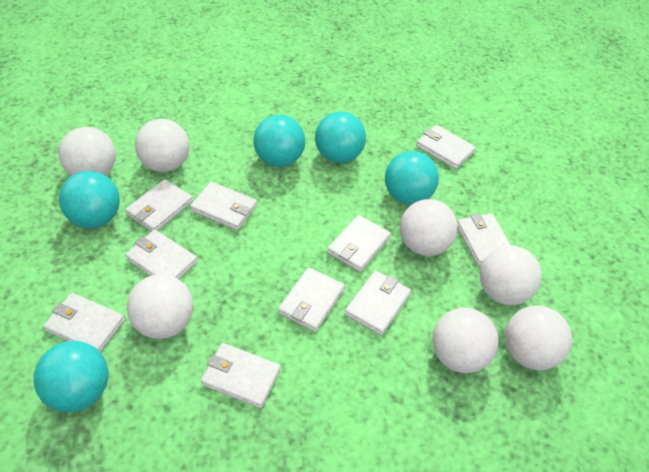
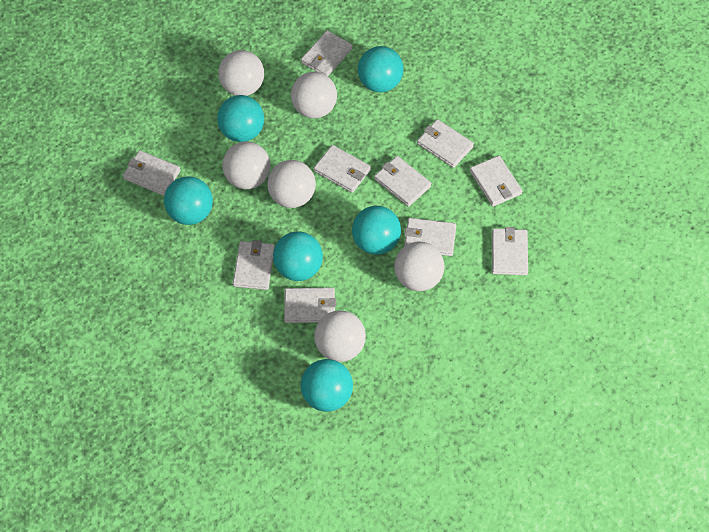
turquoise ball: [34,341,109,412] [59,171,120,228] [253,115,305,167] [315,111,366,163] [385,151,439,205] = 5 -> [164,176,213,225] [217,95,264,142] [273,231,323,281] [300,359,353,412] [352,206,401,255] [358,46,404,92] = 6
white ball: [59,127,116,176] [127,274,193,339] [135,119,190,172] [400,199,457,256] [432,308,499,373] [480,245,542,305] [505,305,572,370] = 7 -> [218,50,264,96] [222,141,270,189] [267,160,316,208] [291,72,337,118] [314,310,366,362] [394,242,444,291] = 6

